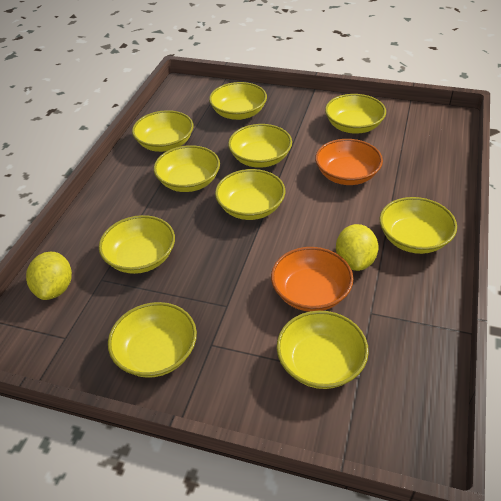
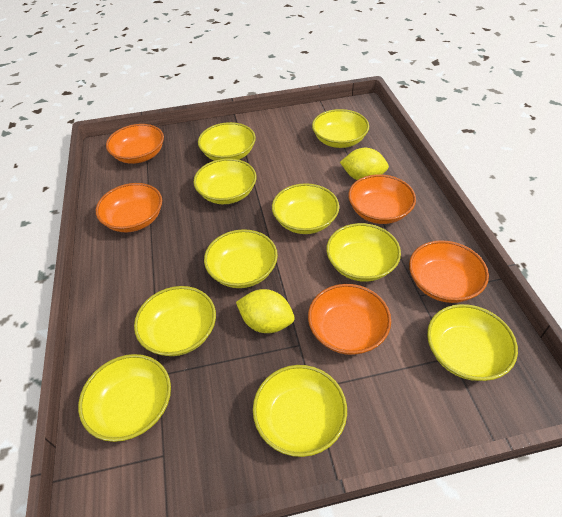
orange bowl: [271,247,353,312] [315,139,383,185] = 2 -> [96,183,162,232] [106,124,164,164] [308,284,391,355] [348,174,416,224] [409,240,489,303] = 5

